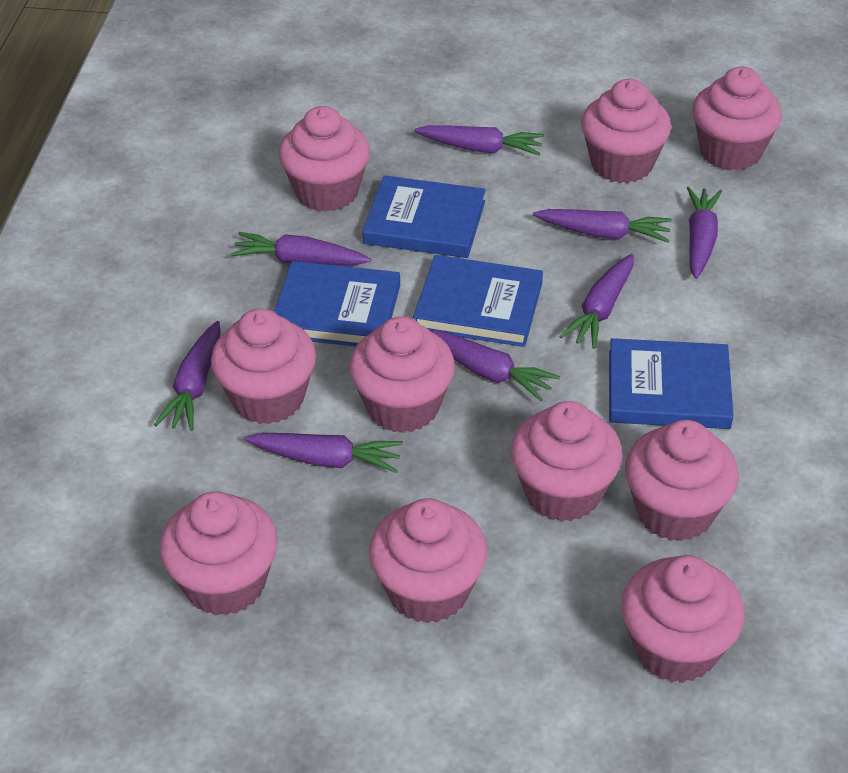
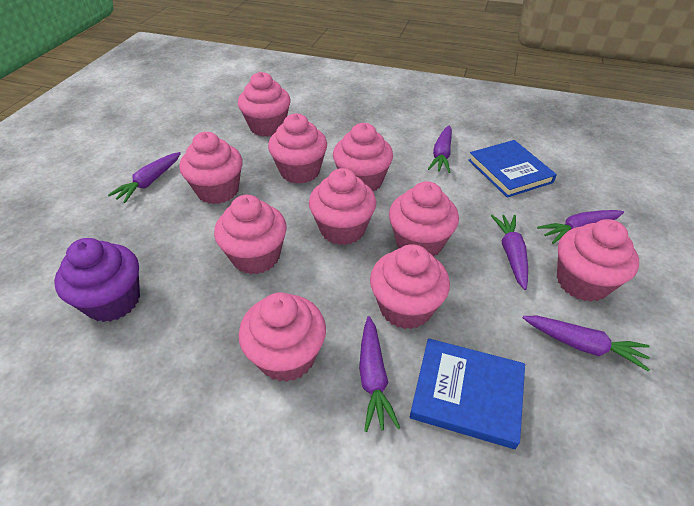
blue book: [274,261,400,346] [362,175,486,258] [413,255,543,347] [609,338,734,429] = 4 -> [410,338,525,449] [468,140,557,198] = 2
purple carrot: [154,321,221,431] [230,232,371,265] [244,433,403,473] [414,125,544,155] [430,330,560,401] [533,209,672,243] [559,254,634,349] [687,187,722,279] = 8 -> [108,152,181,203] [359,316,400,432] [428,126,452,173] [491,215,528,290] [523,316,650,372] [537,210,624,244] = 6
purple cupcake: none = 0 -> [54,238,140,322] = 1

